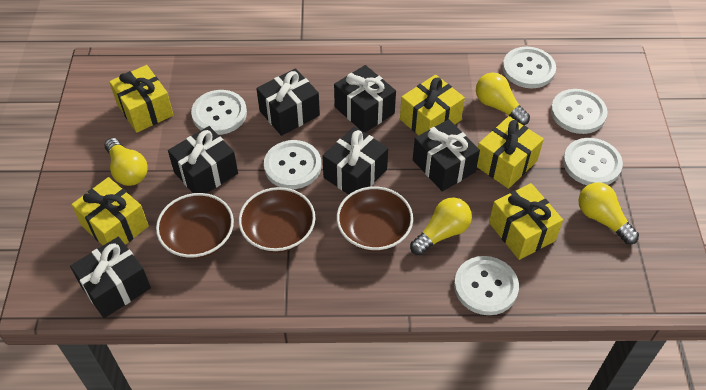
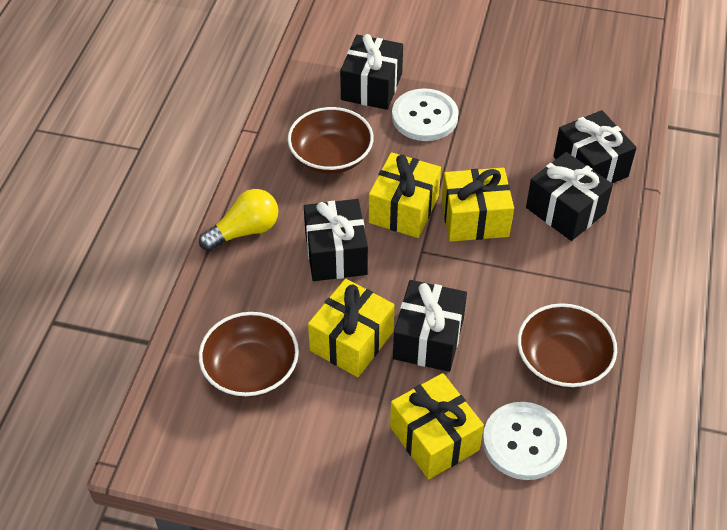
black gift: [70,237,151,318] [168,126,238,194] [256,68,320,136] [322,126,388,195] [334,65,396,133] [413,119,480,192] = 6 -> [304,199,368,281] [340,34,403,110] [393,280,467,372] [526,152,613,241] [554,110,637,183] = 5
white button: [191,90,247,135] [264,140,321,189] [454,256,519,315] [503,47,556,88] [551,89,608,134] [563,138,623,185] = 6 -> [392,88,459,141] [483,402,567,480] = 2
yellow gift: [71,177,149,245] [109,65,173,133] [400,75,465,135] [477,116,544,189] [489,183,563,260] = 5 -> [308,279,395,377] [369,152,441,238] [390,373,484,479] [442,168,514,242] = 4
yellow light bulb: [104,138,148,186] [410,197,472,255] [476,72,530,125] [578,182,639,244] = 4 -> [199,189,278,251] = 1

